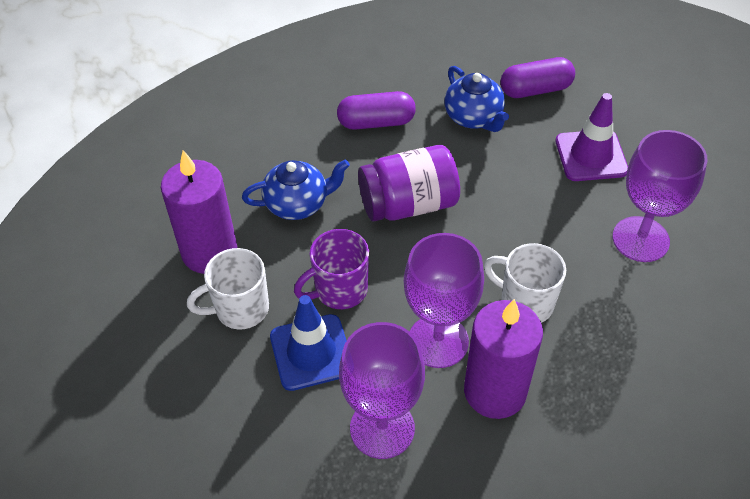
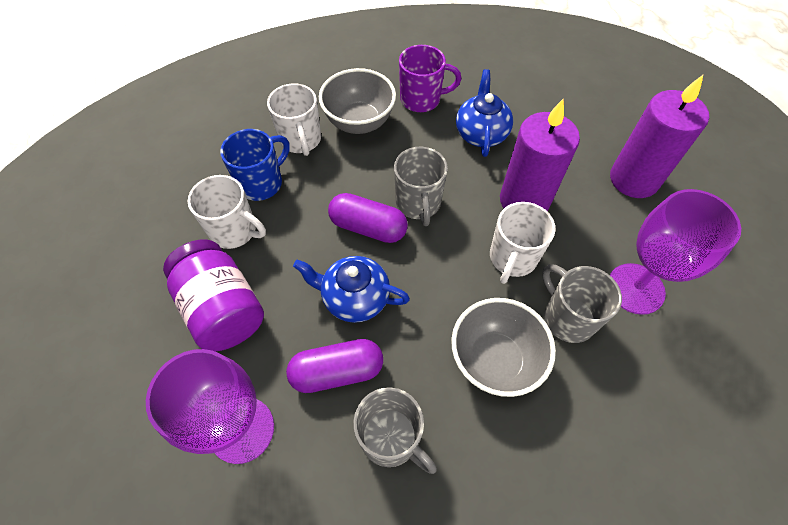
blue mug: none = 0 -> [220,129,290,201] = 1
blue traffic cone: [270,295,347,391] = 1 -> none = 0
grey bowl: none = 0 -> [319,68,396,134] [451,298,556,397] = 2
grey mug: none = 0 -> [353,387,437,474] [394,147,448,226] [542,264,622,343] = 3
purple goblet: [339,322,425,459] [404,233,484,368] [613,130,708,262] = 3 -> [146,349,274,464] [610,189,741,315] = 2
purple traffic cone: [555,93,628,181] = 1 -> none = 0
white mug: [187,248,269,329] [484,243,566,323] = 2 -> [188,175,266,249] [267,83,321,156] [490,202,556,284] = 3

